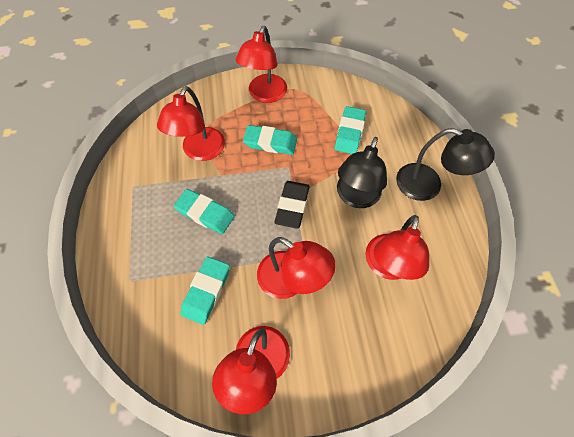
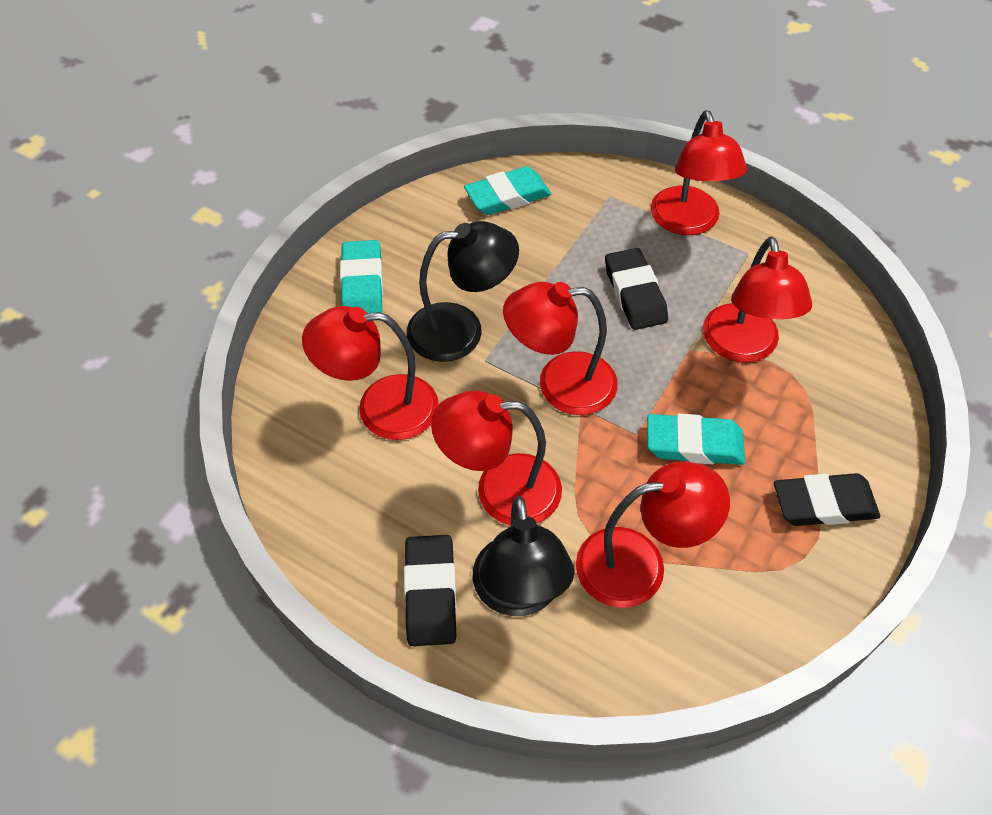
black eraser: [275,181,310,229] = 1 -> [404,535,457,646] [605,248,668,330] [774,473,880,526] = 3
red lamp: [157,86,225,161] [212,326,290,414] [236,26,287,103] [257,237,336,299] [365,215,429,280] = 5 -> [302,306,439,440] [431,390,562,526] [503,282,618,415] [576,461,730,608] [651,110,747,235] [703,237,812,363] = 6
turquoise eraser: [174,189,235,234] [181,257,230,325] [243,125,297,155] [335,106,366,154] = 4 -> [340,240,383,314] [464,166,551,215] [647,414,745,465] = 3

